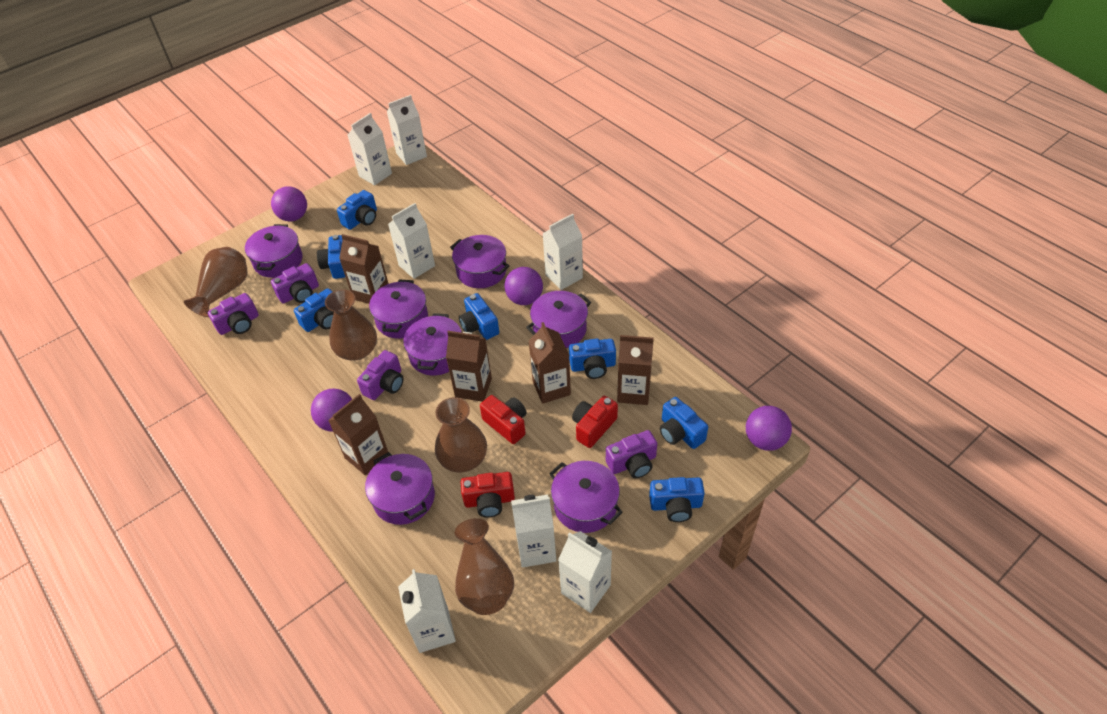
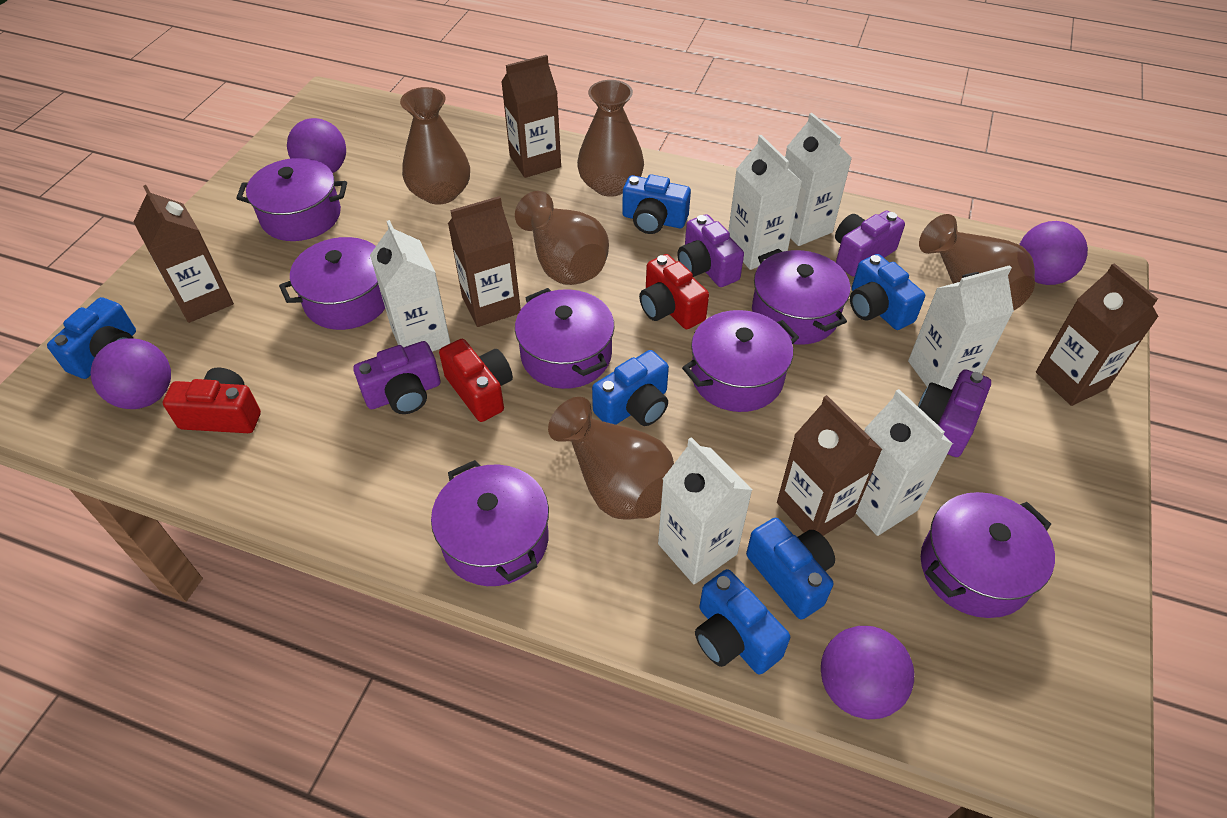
blue camera: [294,288,334,332] [317,235,345,279] [337,190,377,230] [459,293,499,340] [569,339,616,379] [649,477,705,522] [660,397,708,449] = 7 -> [47,297,136,379] [592,350,669,426] [622,174,691,234] [695,569,790,675] [746,518,835,620] [850,254,925,330] = 6
brown vase: [184,247,247,317] [325,289,377,360] [435,397,487,472] [455,518,514,615] = 4 -> [400,87,470,205] [515,191,609,285] [548,397,674,520] [577,80,644,197] [919,214,1035,310] = 5
white carton: [348,113,392,185] [387,95,427,165] [388,203,435,279] [398,569,456,653] [511,494,556,568] [543,214,583,290] [558,531,612,613] = 7 -> [370,220,451,352] [658,437,752,584] [728,135,802,270] [785,113,852,246] [856,389,953,536] [908,265,1014,390] = 6

